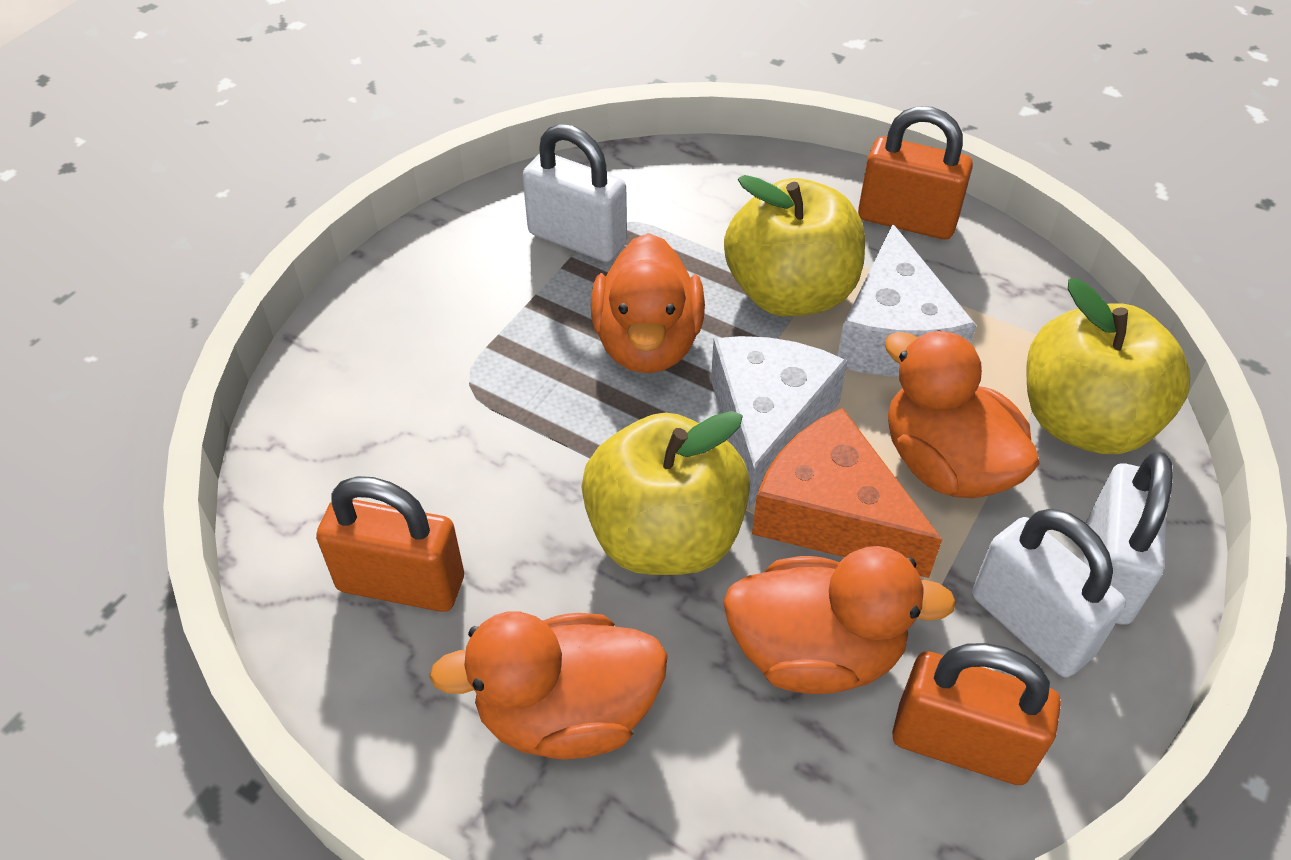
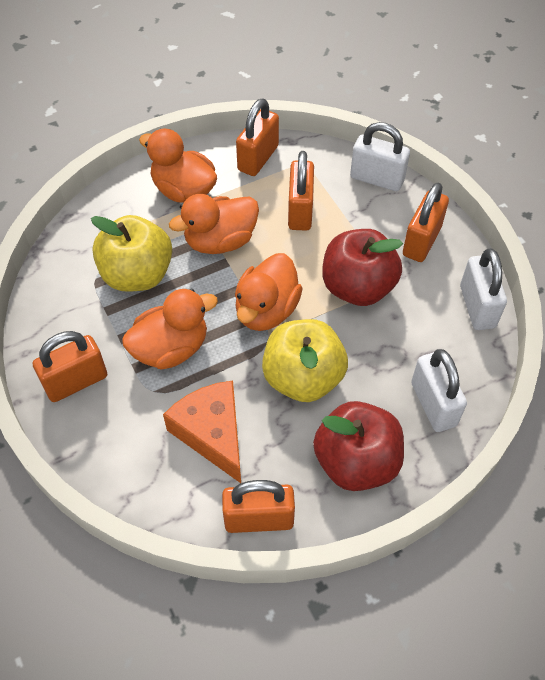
orange padlock: [316,476,464,612] [858,106,973,240] [892,643,1061,785] = 3 -> [33,331,107,402] [222,480,295,533] [236,99,279,176] [288,151,314,231] [403,183,449,262] = 5
red apple: none = 0 -> [313,401,404,491] [322,229,403,306] = 2
white cheese: [711,336,848,509] [837,224,977,376] = 2 -> none = 0
yellow apple: [581,411,750,575] [724,175,865,317] [1026,279,1190,454] = 3 -> [91,215,172,292] [262,319,348,402] = 2

